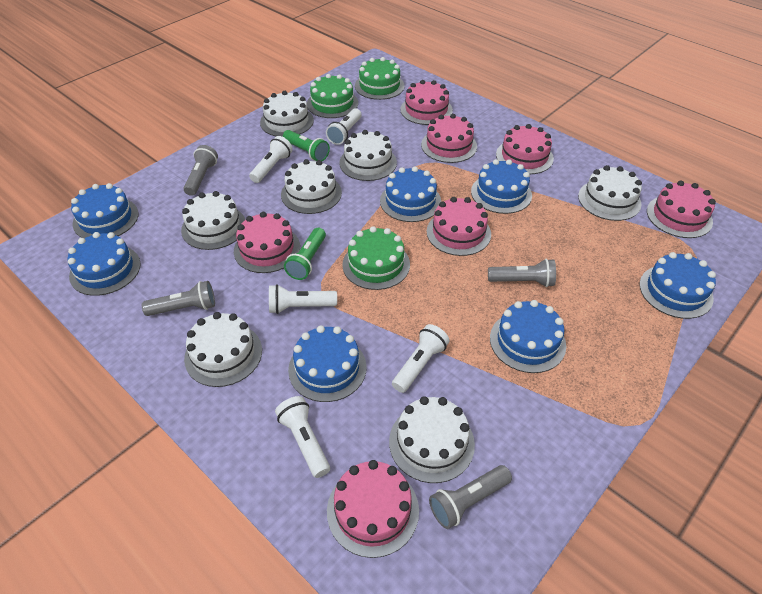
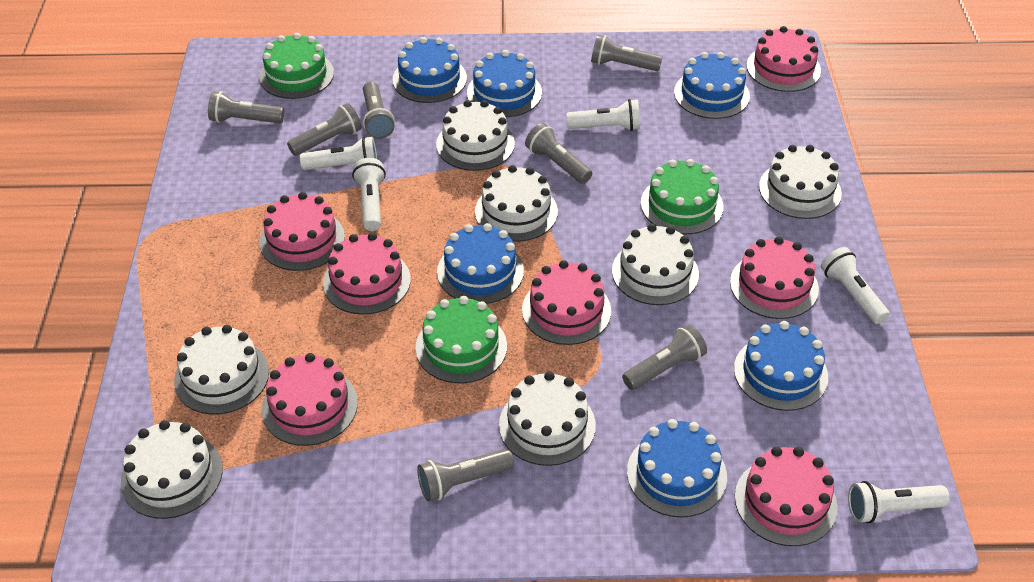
blue cake: [67,232,141,296] [71,183,139,238] [288,325,367,402] [380,166,441,222] [471,159,532,214] [490,300,566,373] [639,252,716,319] = 7 -> [392,37,467,103] [437,223,524,304] [467,50,542,117] [627,419,727,517] [674,52,750,119] [734,321,828,411] = 6
green flashlight: [283,130,330,161] [284,228,326,280] = 2 -> none = 0
grey flashlight: [142,281,215,316] [183,145,218,196] [429,465,512,529] [488,259,556,287] = 4 -> [208,91,284,123] [287,103,362,156] [363,82,395,139] [417,449,514,502] [525,123,592,184] [591,35,662,71] [622,324,707,390] = 7

